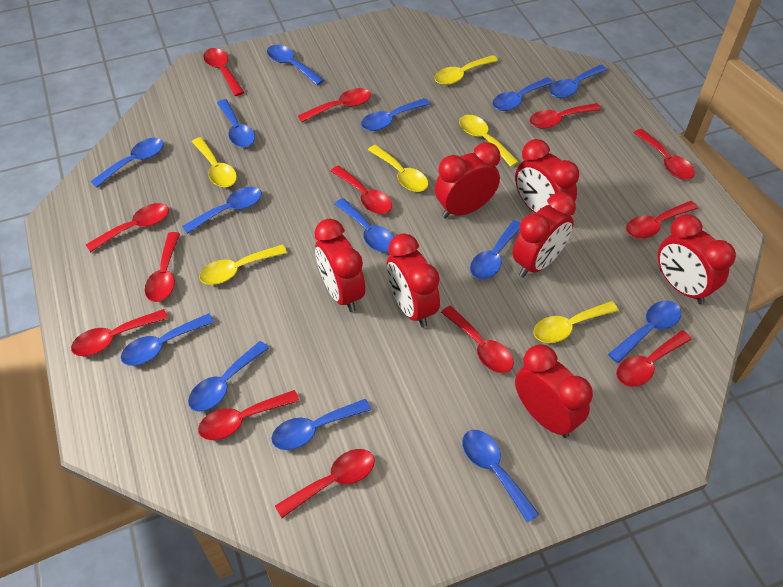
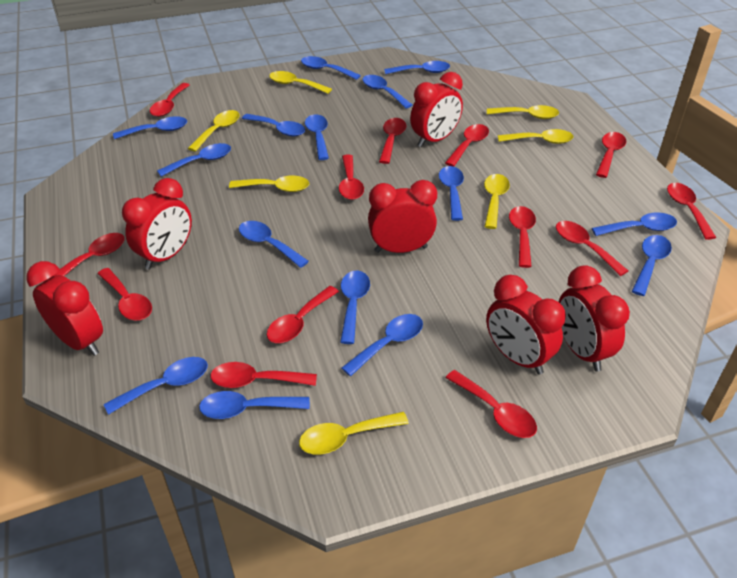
blue spoon: [90,138,163,187] [121,313,214,366] [182,187,262,234] [188,341,269,412] [217,99,255,147] [267,45,324,85] [271,399,371,450] [335,198,394,252] [361,98,430,131] [462,430,540,523] [470,220,521,279] [492,77,554,111] [549,65,607,98] [608,301,681,363] = 14 -> [104,357,208,415] [113,116,187,139] [157,143,231,177] [199,391,310,419] [239,221,309,268] [242,114,305,137] [301,56,361,80] [305,114,329,160] [340,270,370,344] [342,314,423,376] [363,75,412,109] [384,61,450,74] [439,166,464,221] [592,212,677,236] [632,235,672,296] = 15
red clock: [314,219,365,312] [387,233,440,328] [435,142,500,219] [512,192,576,278] [515,139,579,213] [515,344,593,438] [658,214,736,304] = 7 -> [26,261,103,356] [122,178,192,270] [368,180,437,253] [410,72,463,147] [486,275,566,375] [559,265,630,371] = 6
yellow spoon: [192,137,237,187] [199,244,287,285] [368,145,428,192] [434,55,498,85] [459,115,519,167] [534,301,619,343] = 6 -> [188,110,240,152] [229,175,309,192] [269,71,332,94] [299,412,409,454] [484,174,510,229] [487,105,559,119] [498,129,574,144] = 7

